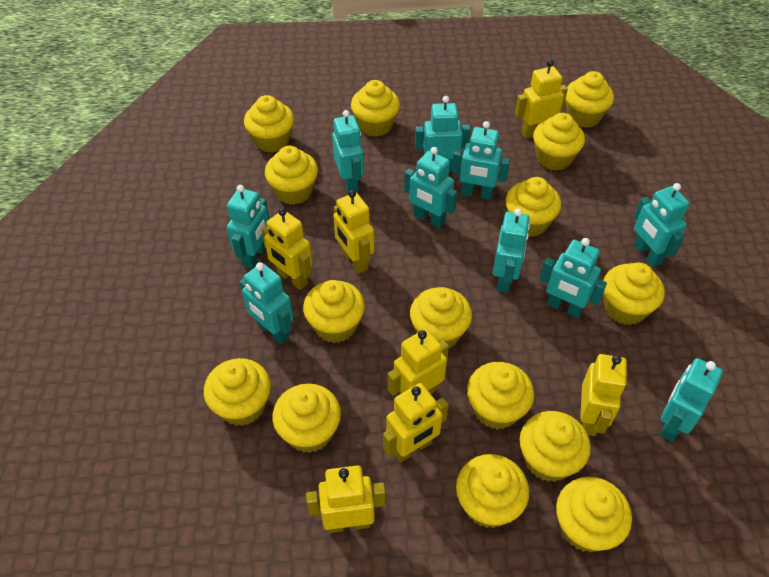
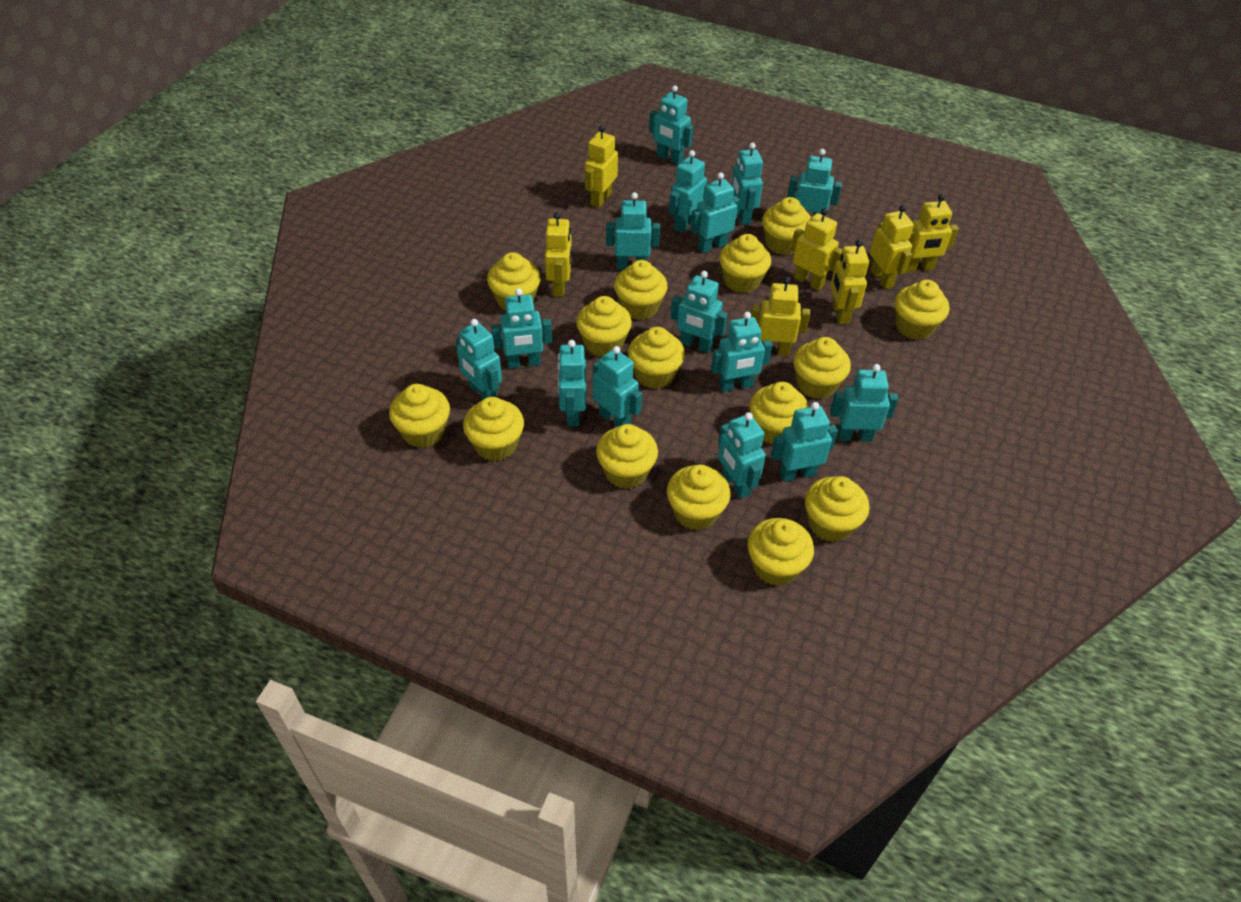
turquoise robot: [227,185,269,269] [240,262,293,344] [332,110,364,192] [404,147,457,228] [415,96,471,172] [452,121,510,200] [493,209,530,293] [539,238,607,318] [634,183,689,267] [660,358,723,442] = 10 -> [456,319,502,400] [491,288,552,369] [558,340,586,426] [593,346,642,427] [606,192,660,270] [649,85,693,165] [669,150,707,233] [670,271,728,353] [690,172,740,253] [711,312,773,392] [718,412,766,499] [731,142,763,225] [771,402,838,482] [787,149,842,216] [830,364,898,442] = 15

